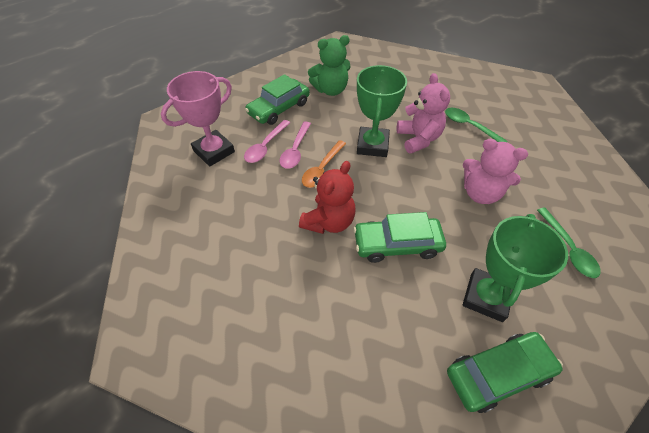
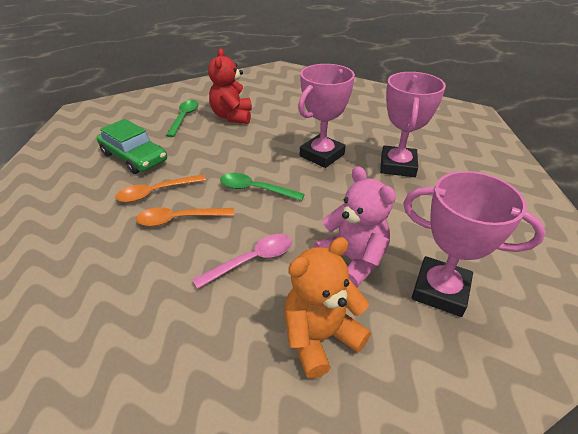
green car: [245,74,310,125] [353,212,446,263] [447,332,563,413] = 3 -> [97,119,167,174] = 1
green teddy bear: [308,35,351,96] = 1 -> none = 0
green trophy: [357,65,407,157] [463,214,568,322] = 2 -> none = 0
orange spoon: [302,140,346,188] = 1 -> [116,174,206,202] [136,207,234,226] = 2
orange teddy bear: none = 0 -> [285,237,371,379] = 1
pink spoon: [244,120,290,163] [280,121,311,169] = 2 -> [192,234,292,289] = 1
pink teddy bear: [397,73,450,153] [463,139,528,204] = 2 -> [314,166,396,287] = 1
pink trophy: [161,71,235,167] = 1 -> [298,64,355,168] [380,72,446,177] [403,171,546,317] = 3

